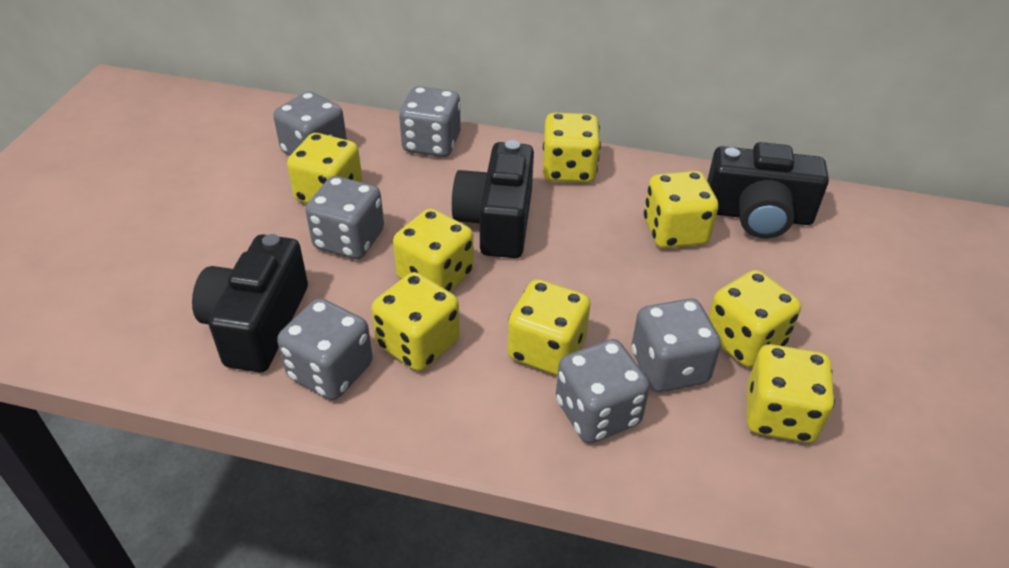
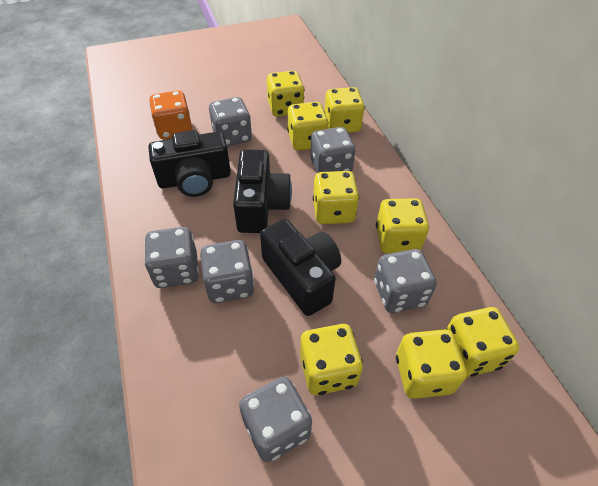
orange dice: none = 0 -> [149,90,192,139] = 1

